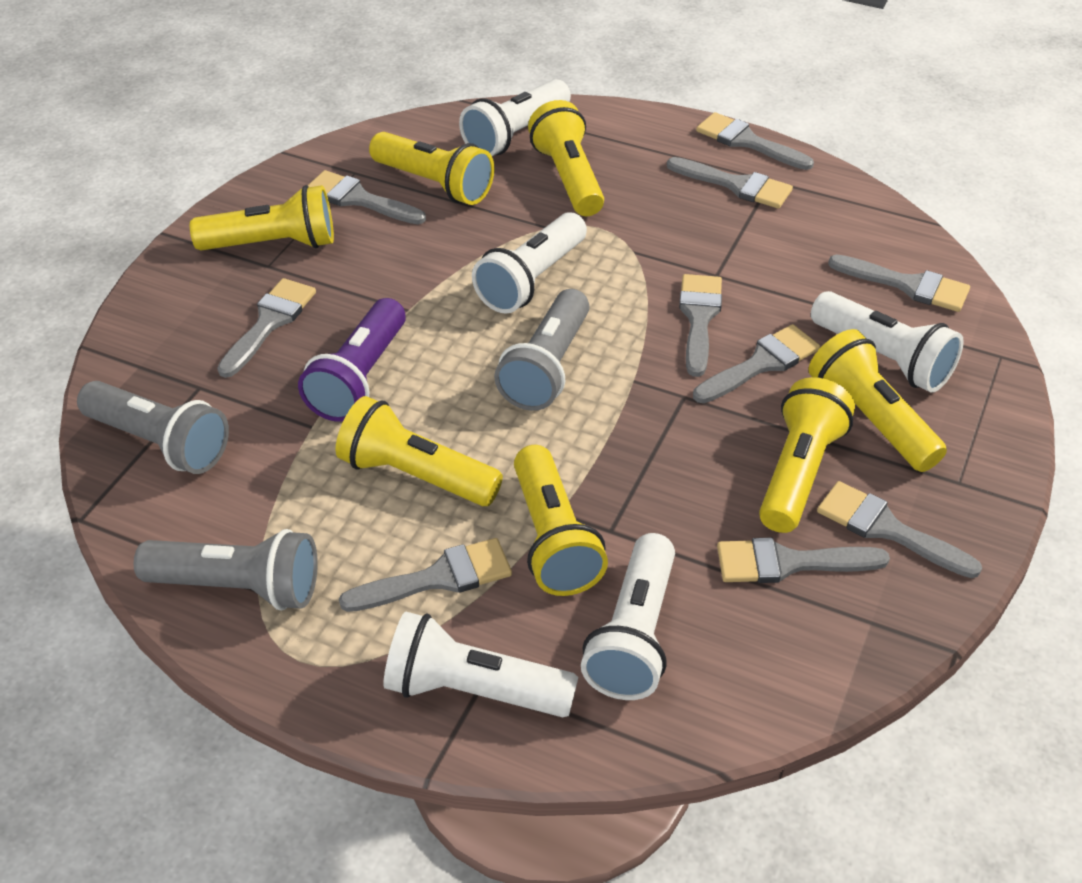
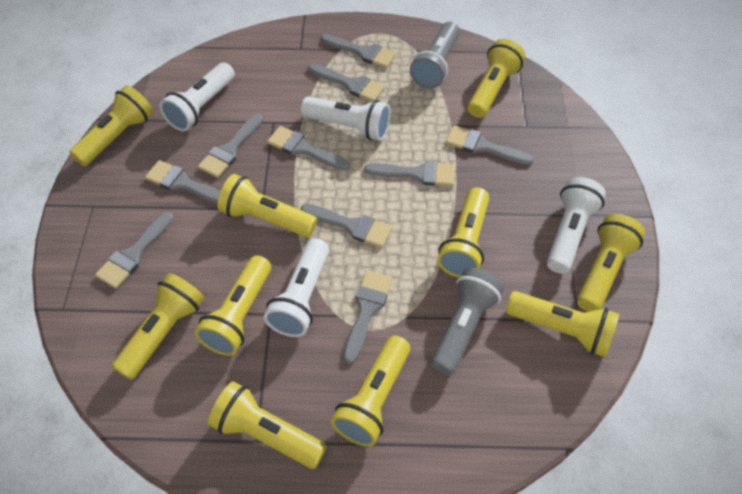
grey flashlight: [77,381,229,474] [134,529,318,610] [494,289,589,411] = 3 -> [410,22,460,89] [431,268,504,375] = 2
purple flashlight: [298,298,406,422] = 1 -> none = 0
white flashlight: [383,611,578,717] [459,79,571,156] [472,212,587,314] [581,533,675,700] [811,291,964,393] = 5 -> [159,63,235,131] [264,238,329,337] [301,97,391,141] [547,177,606,274] = 4
yellow flashlight: [190,185,334,251] [336,396,503,506] [369,132,494,205] [514,445,608,596] [528,100,604,216] [759,377,855,533] [808,329,947,472] = 7 -> [69,85,153,166] [112,273,204,380] [195,255,271,356] [208,381,327,469] [218,174,317,237] [331,336,411,447] [437,187,489,277] [468,39,525,118] [506,291,620,358] [577,214,645,312] = 10

